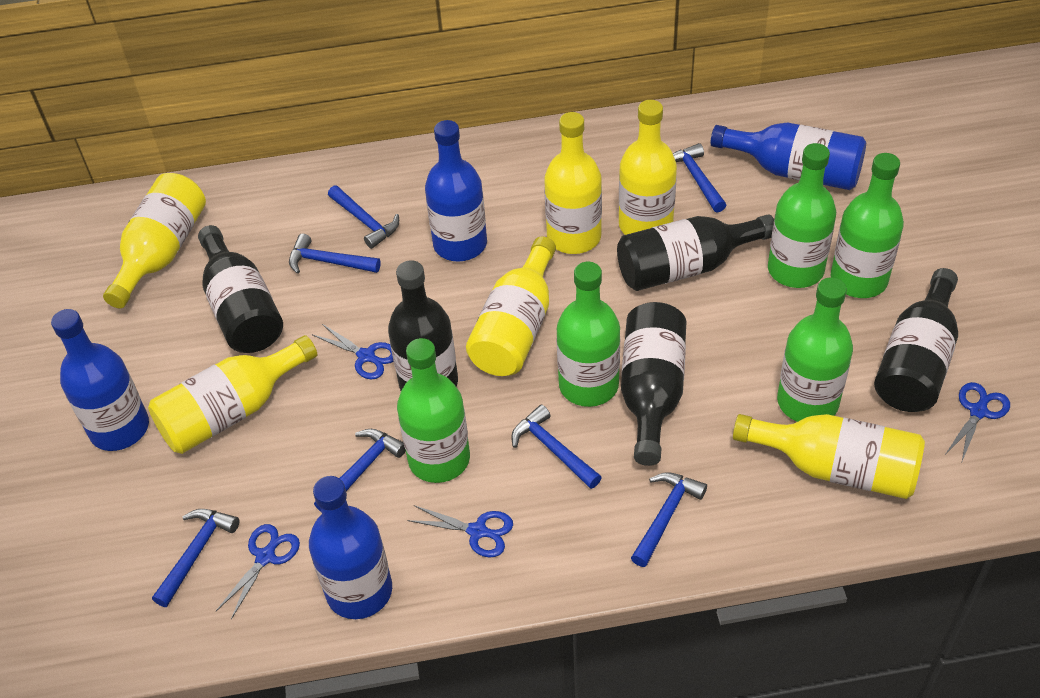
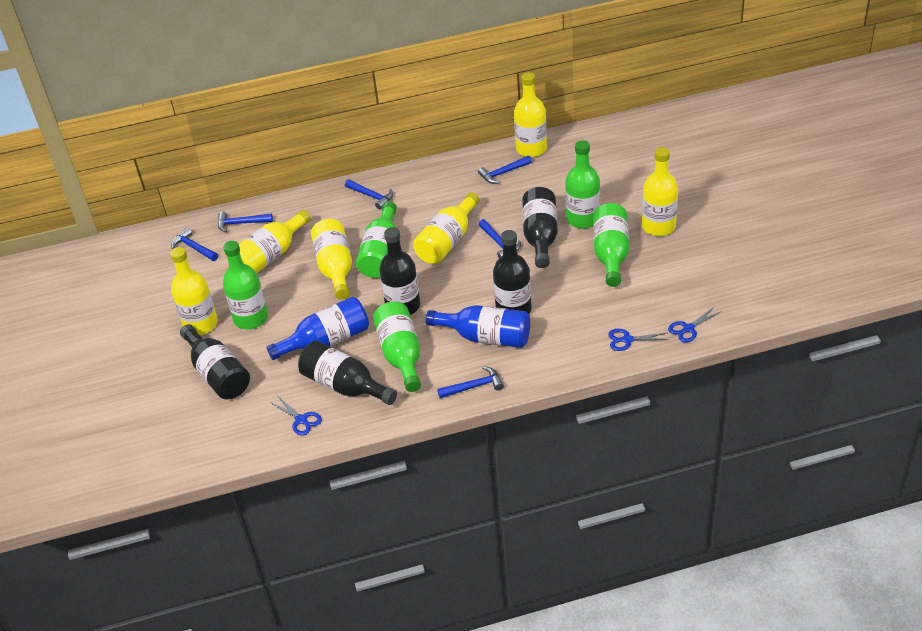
blue bottle: [51,309,149,451] [309,476,392,619] [425,120,487,262] [710,123,866,190] = 4 -> [267,297,369,360] [426,305,530,348] = 2
blue hammer: [152,509,239,607] [289,234,381,274] [314,429,406,512] [328,186,399,249] [511,405,602,489] [631,472,707,567] [673,143,726,213] = 7 -> [171,228,218,261] [218,211,273,232] [345,179,393,210] [437,366,504,398] [478,156,532,184] [478,219,521,258] = 6
blue scissors: [216,524,300,619] [313,324,394,380] [407,505,513,558] [945,382,1010,461] = 4 -> [270,396,322,435] [608,329,669,351] [668,306,722,342] = 3

